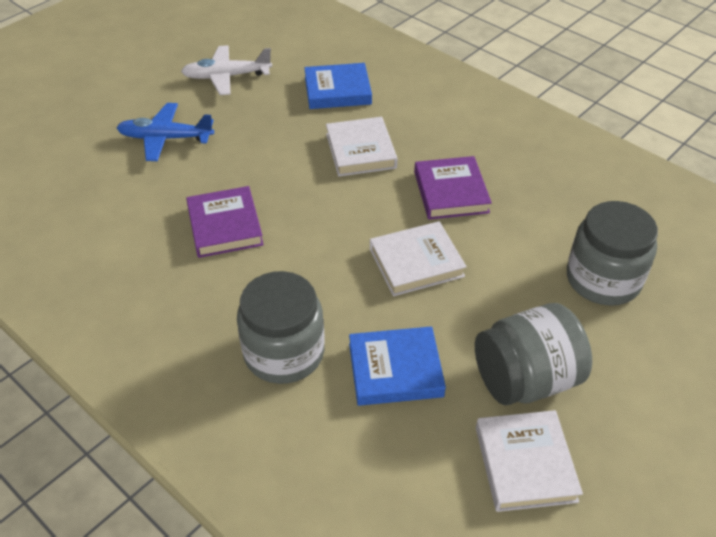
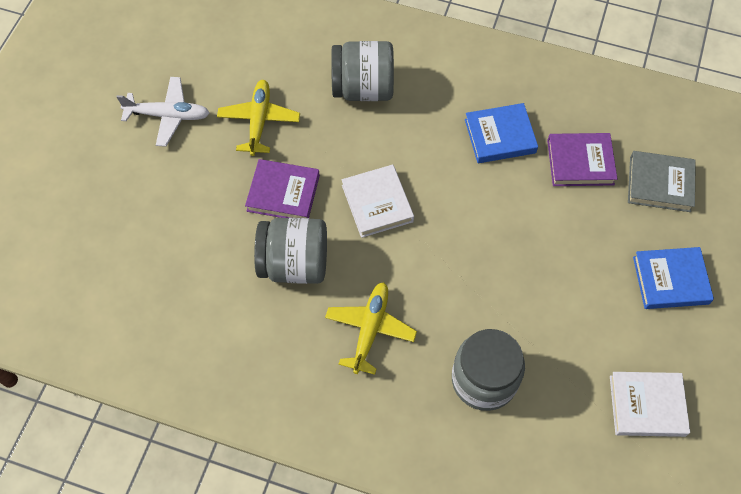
blue plane: [117,103,214,161] = 1 -> none = 0
grey book: none = 0 -> [628,151,696,212] = 1
white book: [326,117,397,176] [370,221,467,296] [476,410,583,512] = 3 -> [342,164,414,238] [610,372,690,437] = 2
yellow plane: none = 0 -> [217,80,300,156] [325,282,417,375] = 2

